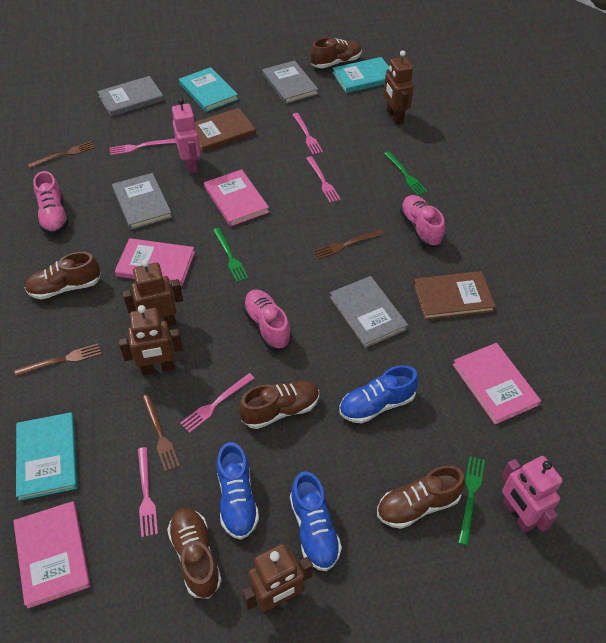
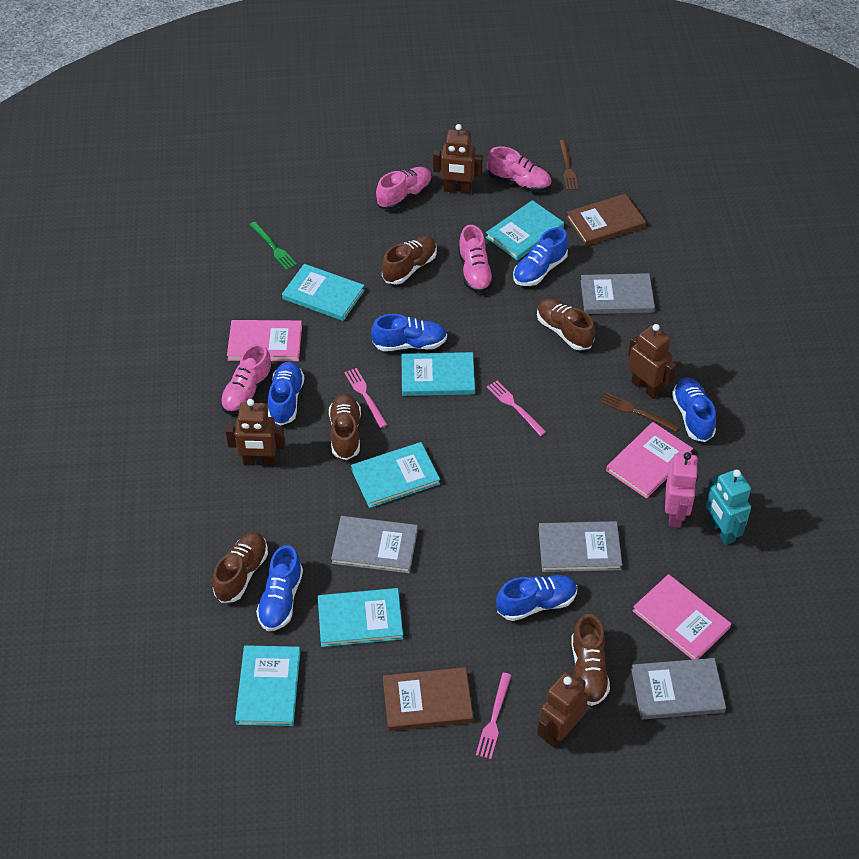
blue shoe: [217,442,259,540] [290,472,342,571] [339,365,419,423] = 3 -> [256,545,303,631] [268,361,304,426] [371,314,447,351] [496,575,577,621] [513,227,568,286] [672,378,716,442] = 6
brown fork: [15,343,102,376] [28,141,95,168] [142,394,180,472] [314,229,384,259] = 4 -> [559,140,578,190] [601,393,679,432] = 2
green fork: [213,228,249,282] [384,151,428,196] [458,456,485,546] = 3 -> [249,222,297,270] = 1
pink book: [13,501,91,609] [115,238,195,286] [204,169,269,227] [453,343,541,424] = 4 -> [227,320,302,361] [606,422,693,499] [633,574,731,660] = 3
pink fork: [109,138,176,155] [138,447,158,537] [180,373,255,433] [292,113,323,155] [306,156,341,203] = 5 -> [344,368,387,428] [476,673,512,759] [487,381,546,436] = 3
pink robot: [172,98,201,174] [501,456,563,533] = 2 -> [665,452,698,528] = 1
pink shoe: [33,171,69,235] [243,289,292,350] [400,195,445,247] = 3 -> [220,344,273,414] [376,167,432,210] [458,225,494,293] [487,146,552,192] = 4
turquoise book: [16,412,78,501] [179,67,238,112] [332,57,389,93] = 3 -> [235,645,300,726] [282,264,365,321] [318,588,403,647] [351,442,440,508] [401,352,475,396] [486,200,564,261] = 6
turquoise robot: none = 0 -> [706,469,751,545] = 1

